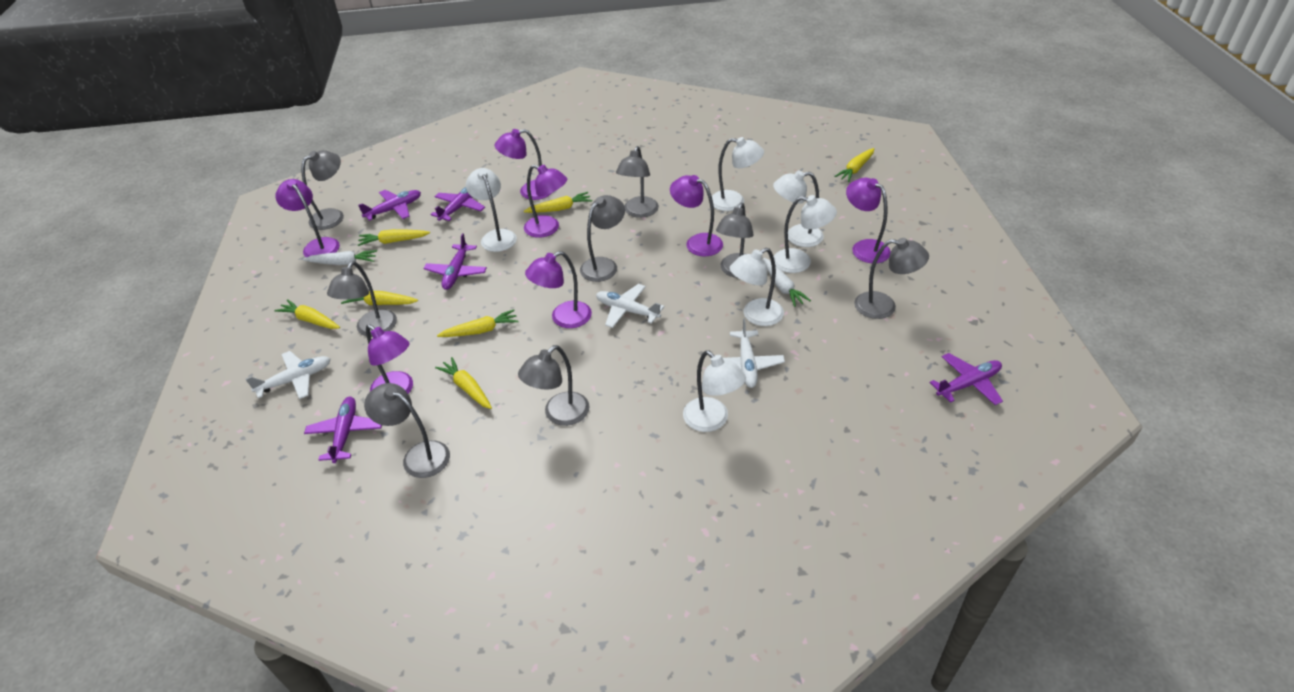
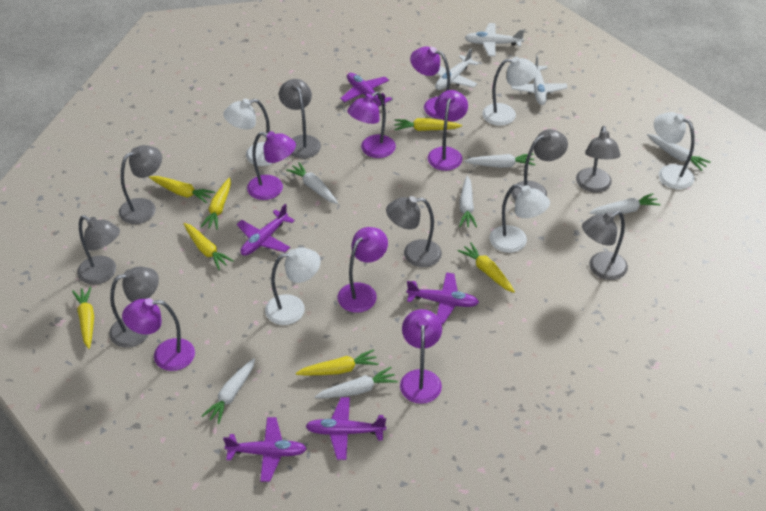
white carrot: [303,250,377,265] [763,258,811,307] = 2 -> [202,358,255,424] [286,162,338,204] [315,367,398,398] [459,176,477,228] [464,153,535,168] [589,193,661,214] [647,134,710,171] = 7
white lamp: [466,168,517,252] [683,350,746,432] [712,137,764,211] [730,248,784,326] [773,170,824,247] [774,195,837,273] = 6 -> [223,99,273,166] [265,248,321,325] [482,57,538,126] [489,184,550,253] [654,112,695,189] = 5

